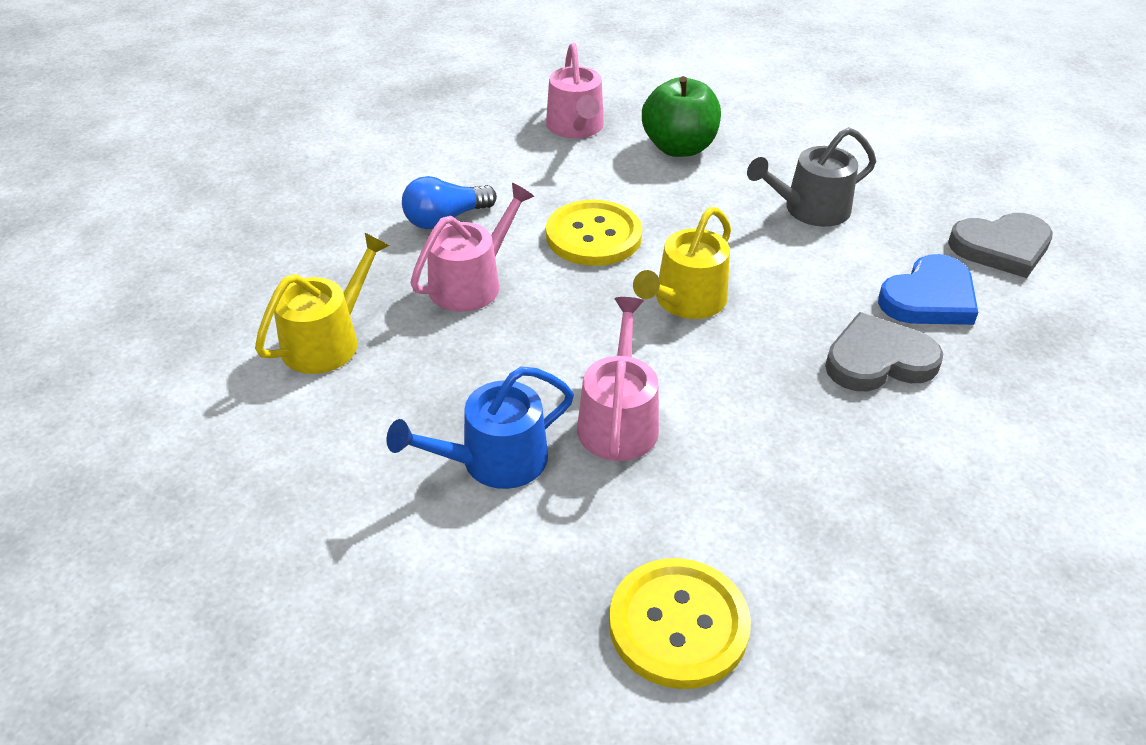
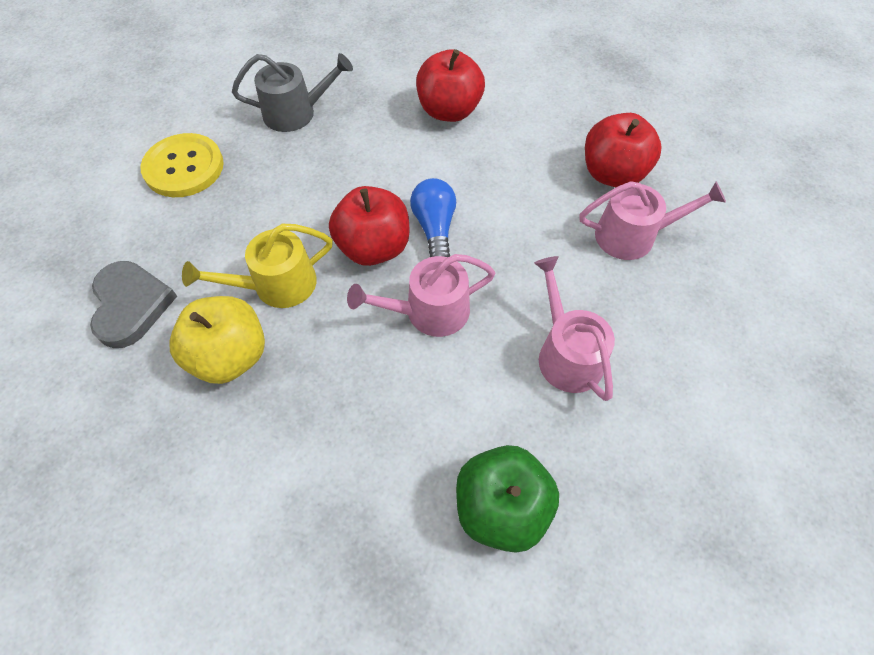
blue heart: [878,254,978,325] = 1 -> none = 0
blue watering can: [387,367,574,489] = 1 -> none = 0
grey heart: [825,312,943,391] [948,213,1053,278] = 2 -> [90,261,177,348] = 1
red apple: none = 0 -> [329,186,409,266] [416,49,485,122] [585,113,662,187] = 3
yellow apple: none = 0 -> [169,296,265,384] = 1
yellow button: [546,199,642,266] [609,558,751,689] = 2 -> [141,133,224,197] = 1
yellow watering can: [255,233,389,374] [633,207,731,319] = 2 -> [182,224,333,308] = 1

